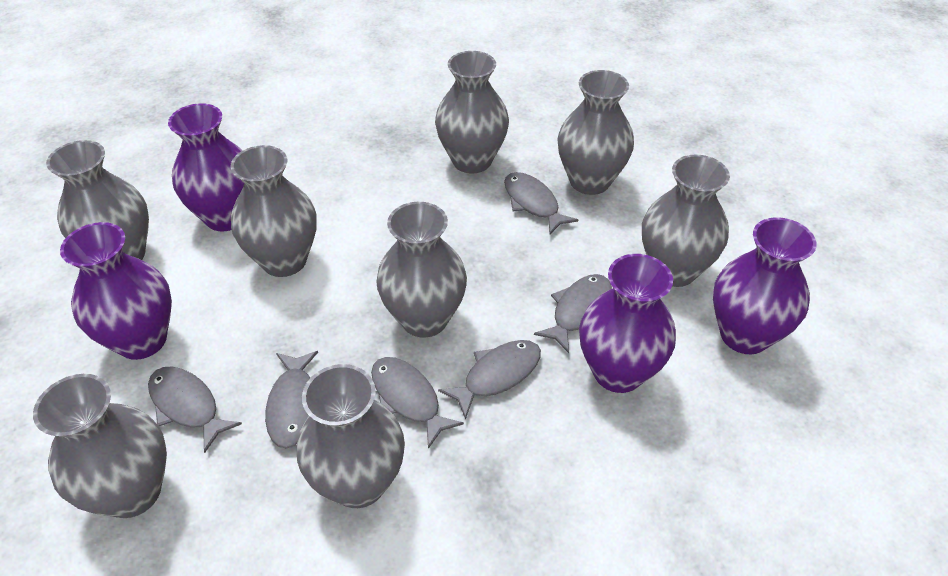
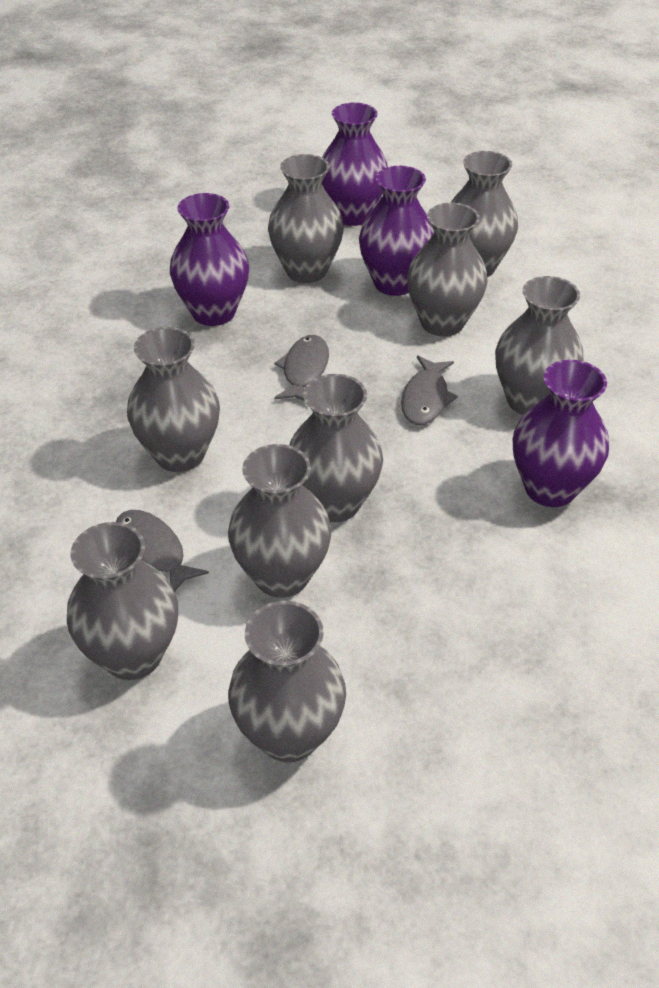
grey fish: [148,367,242,453] [265,351,318,449] [371,357,464,449] [438,340,541,420] [504,172,578,234] [534,274,612,353] = 6 -> [116,510,209,592] [274,335,329,401] [401,356,458,425] = 3
grey vase: [33,374,167,518] [46,140,149,260] [230,145,317,277] [297,364,405,508] [376,202,467,338] [435,51,509,173] [557,70,634,195] [642,154,730,287] = 8 -> [67,522,178,680] [127,327,220,472] [228,444,332,598] [228,601,346,762] [268,154,344,283] [289,374,383,522] [407,203,488,336] [450,151,518,277] [495,276,583,415] = 9

